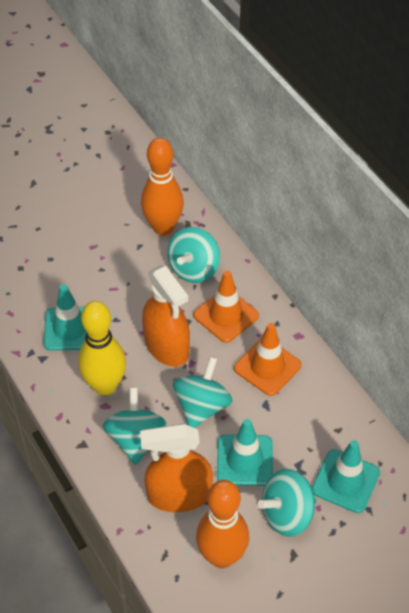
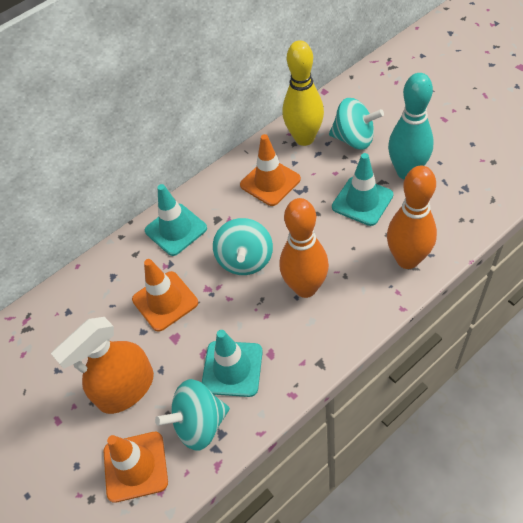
orange spray bottle: [140,424,213,512] [142,265,190,367] = 2 -> [51,317,154,414] = 1
orange traffic cone: [193,271,259,343] [234,323,301,396] = 2 -> [104,432,168,503] [132,259,198,332] [240,134,301,206] = 3
turquoise bowling pin: none = 0 -> [388,73,434,180] = 1
turquoise spinning top: [103,387,166,465] [167,227,220,283] [173,356,233,428] [258,469,316,537] = 4 -> [155,379,230,451] [213,218,273,275] [329,98,384,150] = 3

